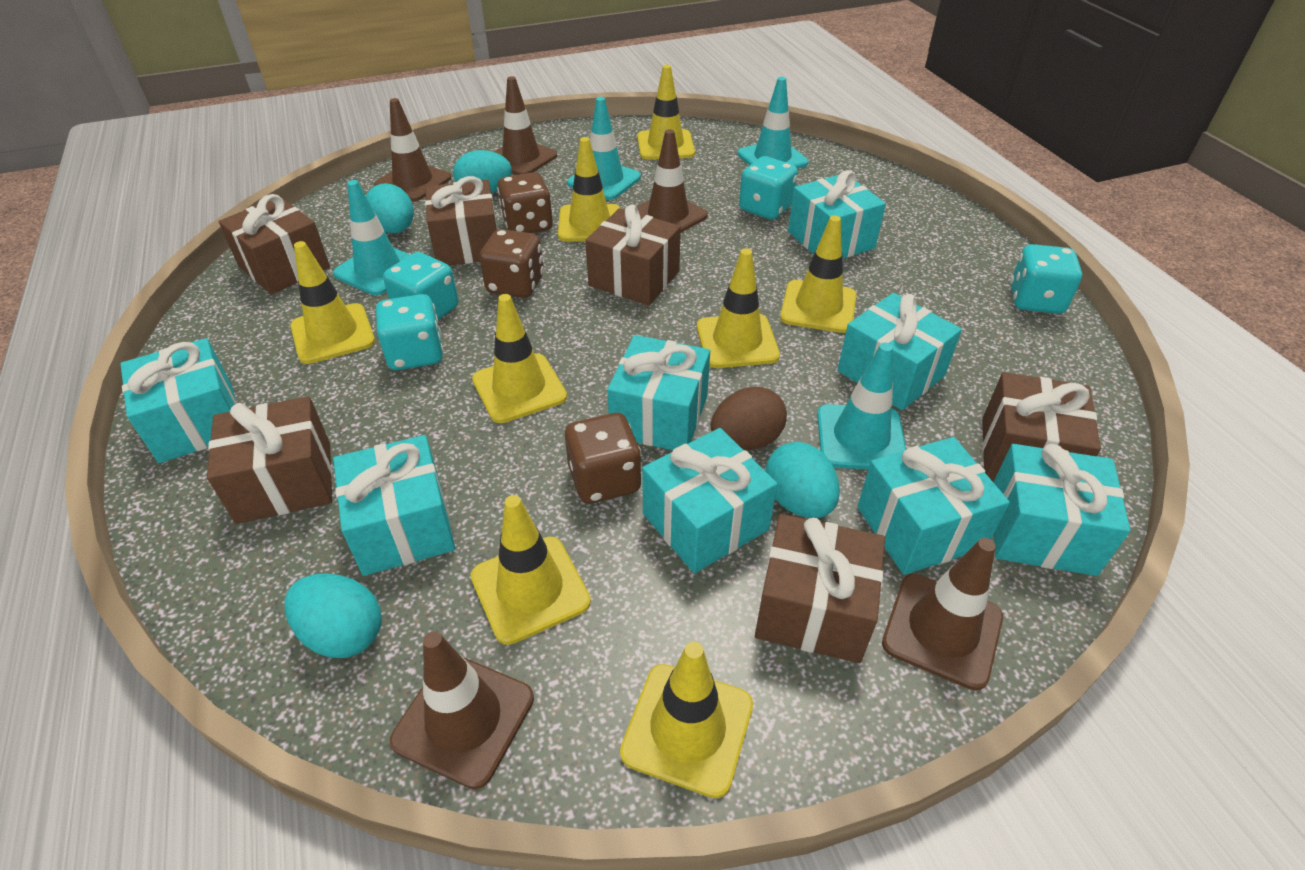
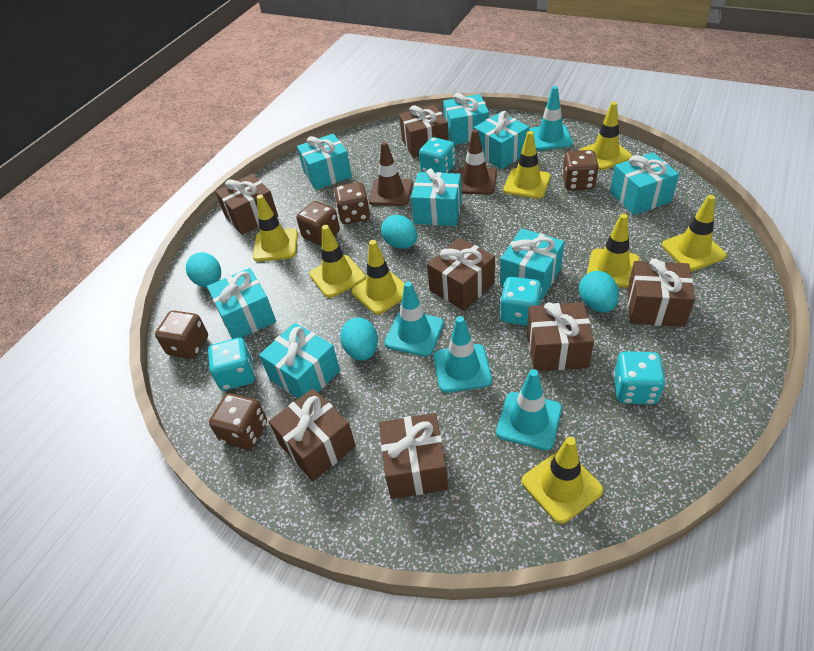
brown dice: [479,229,544,298] [497,172,553,233] [565,413,642,504] = 3 -> [155,311,208,359] [209,393,267,450] [296,201,340,246] [334,182,370,224] [562,150,599,190] = 5
brown egg: [711,387,787,450] = 1 -> none = 0
brown gift: [207,396,332,524] [219,194,330,295] [425,176,498,266] [585,205,681,306] [755,514,885,663] [982,372,1101,481] = 6 -> [215,174,278,235] [269,388,356,481] [379,413,448,499] [399,105,449,158] [427,238,495,311] [527,302,594,371] [627,259,695,327] = 7
brown traffic cone: [374,98,451,201] [390,632,534,789] [494,76,557,175] [636,129,708,233] [882,538,1003,691] = 5 -> [369,141,413,206] [457,129,497,194] = 2

